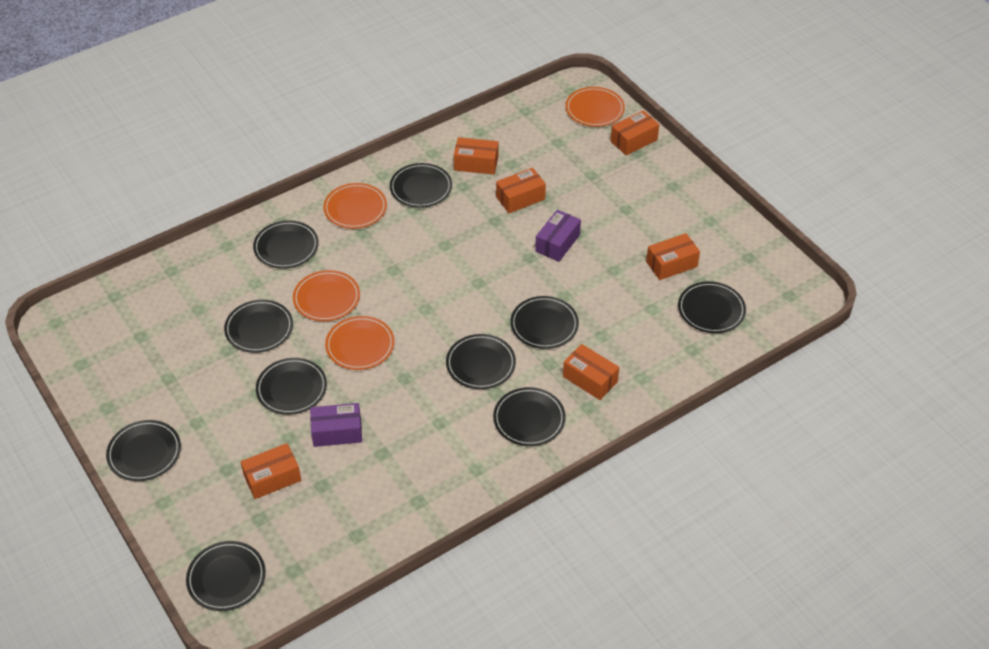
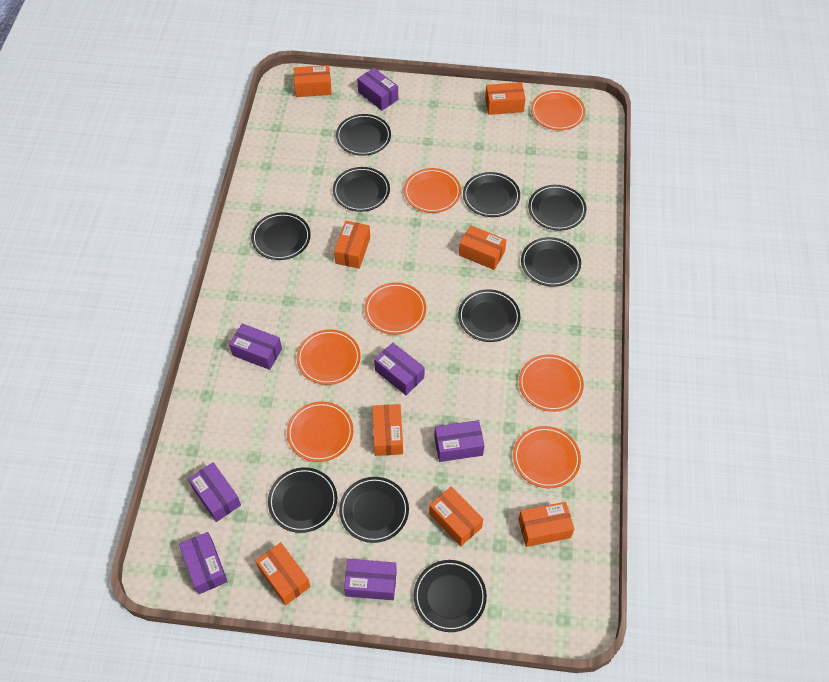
orange box: [241,443,301,499] [454,137,498,175] [496,168,546,213] [563,344,619,400] [611,110,659,156] [646,233,700,280] = 6 -> [255,542,311,605] [294,65,332,97] [334,221,370,269] [372,404,403,456] [429,487,483,547] [459,225,506,270] [485,82,526,115] [518,502,574,547] = 8
orange plate: [293,270,360,321] [323,183,387,229] [325,316,395,370] [565,87,625,127] = 4 -> [287,401,353,462] [297,329,361,385] [364,282,426,335] [404,168,461,213] [513,426,581,488] [519,355,584,412] [531,90,585,130] = 7
purple box: [310,403,362,447] [535,210,581,262] = 2 -> [179,532,228,594] [188,462,241,522] [229,323,282,370] [344,559,397,600] [357,68,398,111] [374,342,425,395] [434,420,485,462] = 7

